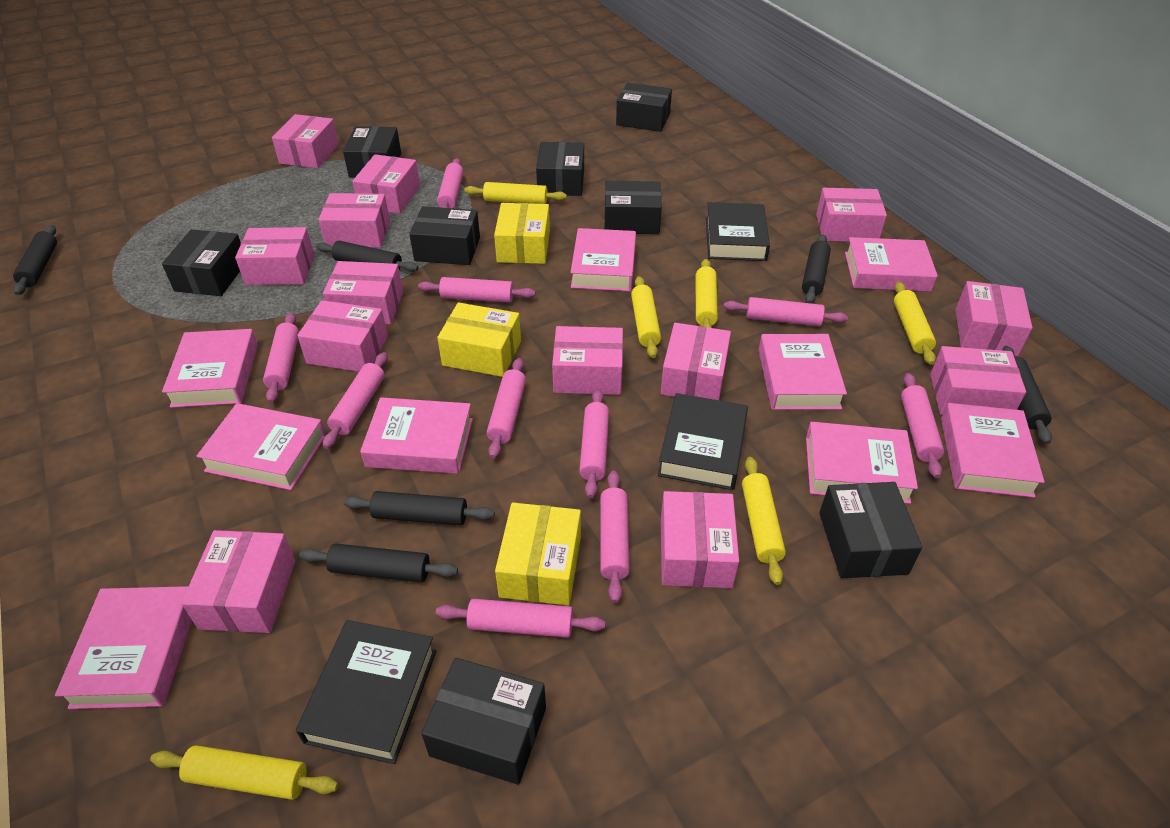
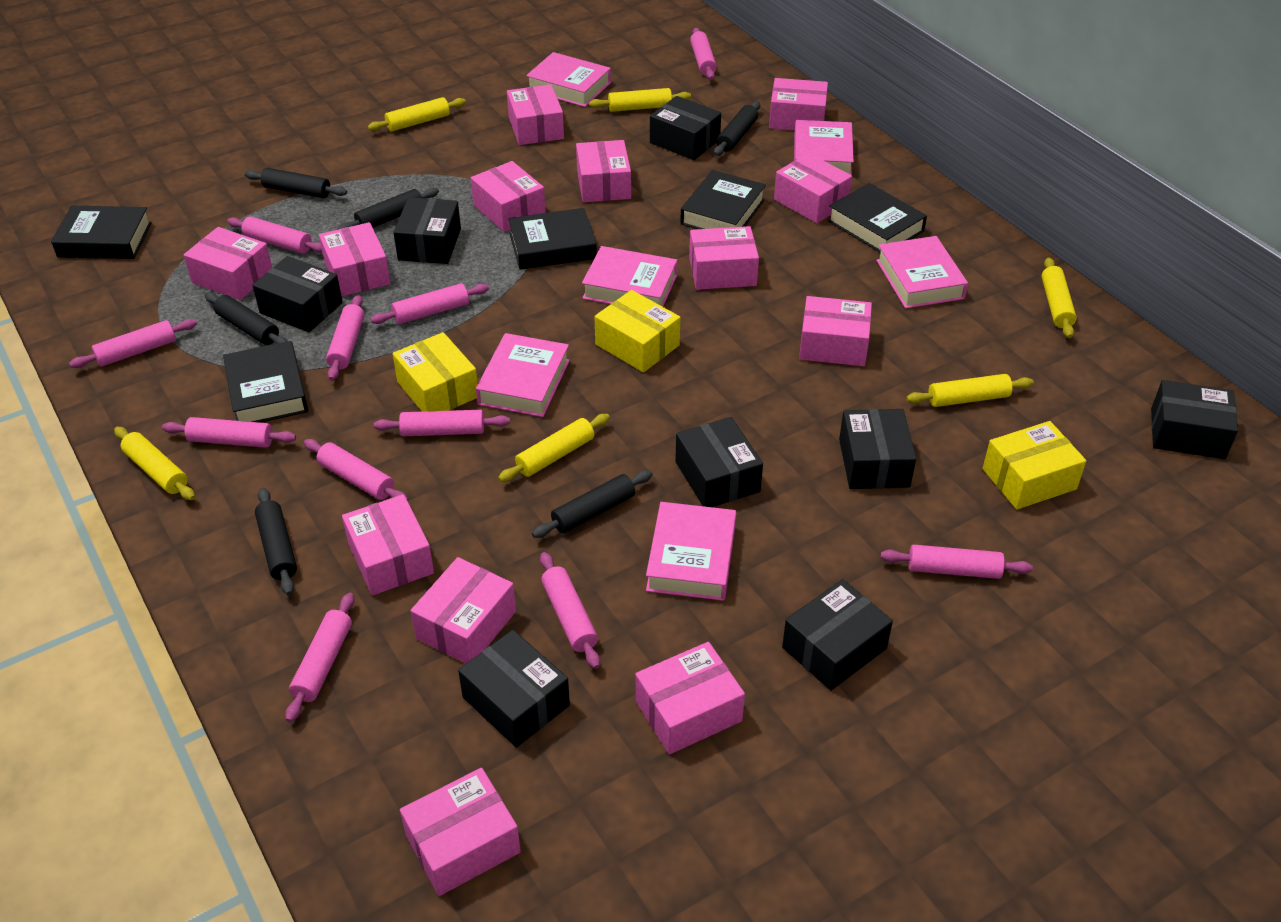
black book: [296,620,436,764] [658,393,748,490] [706,202,770,261] = 3 -> [51,206,152,259] [223,341,308,423] [508,208,597,270] [680,170,766,229] [828,183,927,252] = 5
pink book: [55,586,192,709] [162,329,258,408] [196,403,326,490] [360,397,473,474] [570,228,636,291] [759,334,847,410] [806,422,918,504] [845,237,938,292] [941,403,1045,498] = 9 -> [476,333,570,417] [526,52,611,107] [582,246,677,307] [646,502,736,601] [794,120,854,175] [876,236,968,309] = 6
pink rolling pin: [263,313,299,403] [323,352,388,449] [418,277,536,303] [436,599,605,638] [437,158,463,208] [487,358,526,459] [579,389,609,498] [600,470,630,603] [724,297,848,326] [901,373,944,478] = 10 -> [69,319,197,368] [162,417,296,448] [227,217,322,254] [285,593,355,722] [304,439,408,501] [326,295,364,381] [370,283,489,324] [373,410,510,436] [540,552,600,669] [690,28,717,80] [880,545,1033,579] = 11

